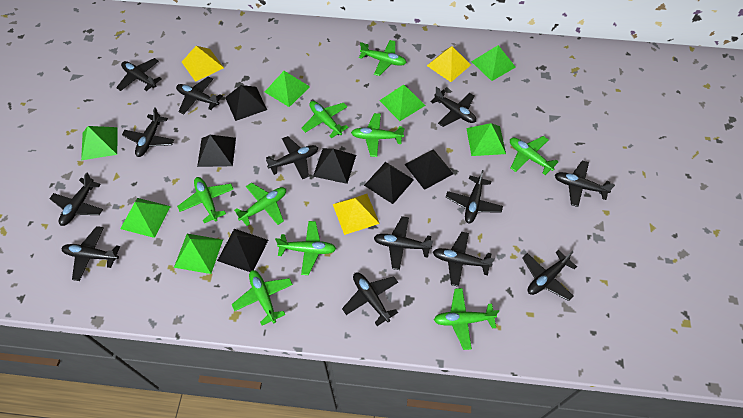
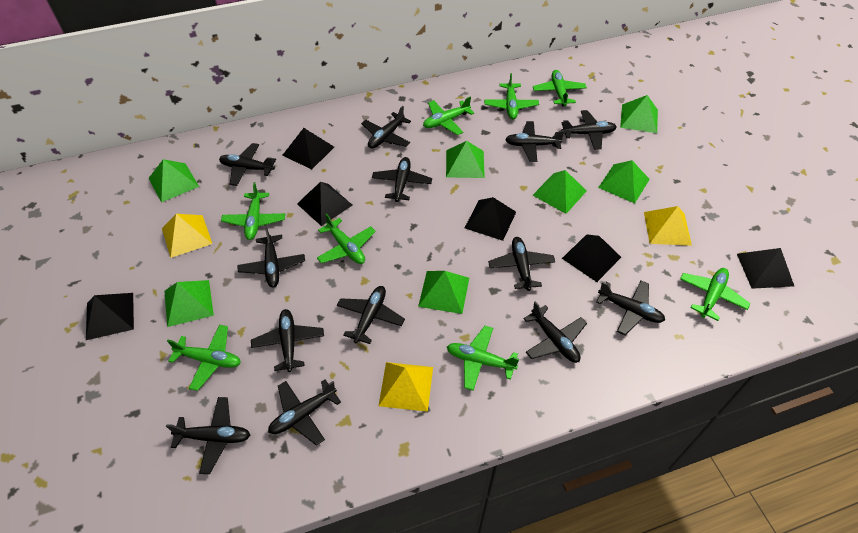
green plane: [177,177,233,223] [232,270,293,326] [234,183,286,226] [275,221,336,275] [301,101,349,138] [351,113,405,157] [359,40,407,76] [434,288,499,350] [510,136,559,175] = 9 -> [167,325,241,391] [221,182,285,240] [317,213,376,264] [423,96,474,135] [447,326,519,391] [484,73,539,119] [533,70,587,107] [680,268,750,321] = 8

